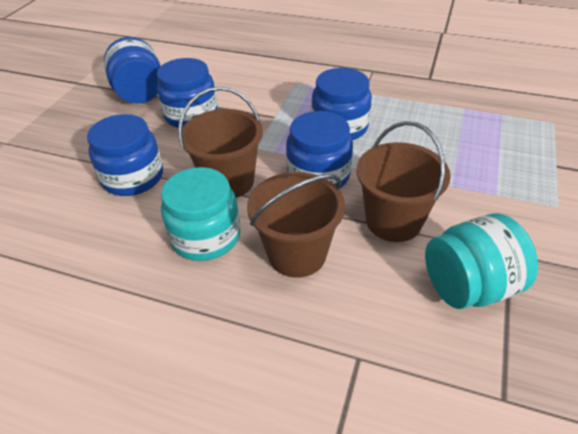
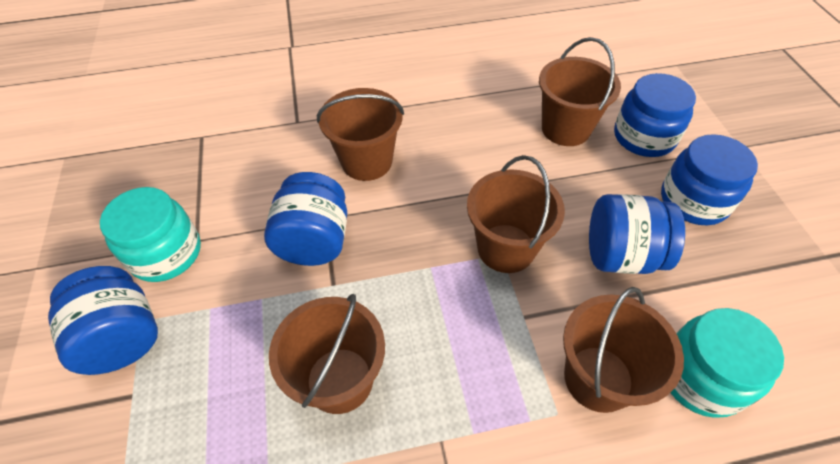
brown bucket: [178,87,263,198] [247,172,345,278] [357,121,451,242] = 3 -> [269,294,385,414] [317,88,404,181] [467,155,565,273] [539,37,621,146] [563,287,684,413] = 5

